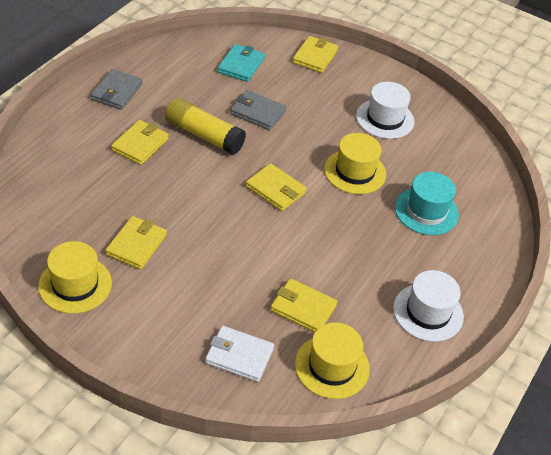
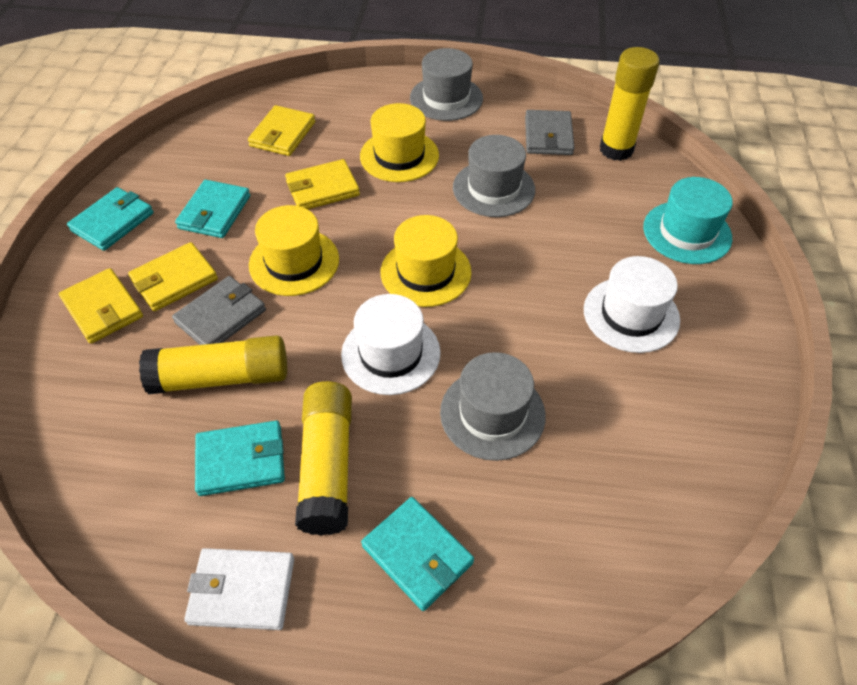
grey hat: none = 0 -> [410,48,483,121] [440,352,546,461] [453,135,535,217] = 3
turquoise wallet: [218,44,265,82] = 1 -> [67,187,154,251] [175,180,250,238] [195,421,285,496] [361,497,474,611] = 4
yellow glue stick: [165,98,246,155] = 1 -> [139,335,287,395] [295,381,352,535] [600,47,660,161] = 3
yellow wallet: [105,216,167,270] [111,120,169,165] [246,163,307,211] [270,278,337,332] [292,36,338,73] = 5 -> [59,268,143,344] [128,242,218,311] [248,105,315,156] [285,159,360,209] = 4

